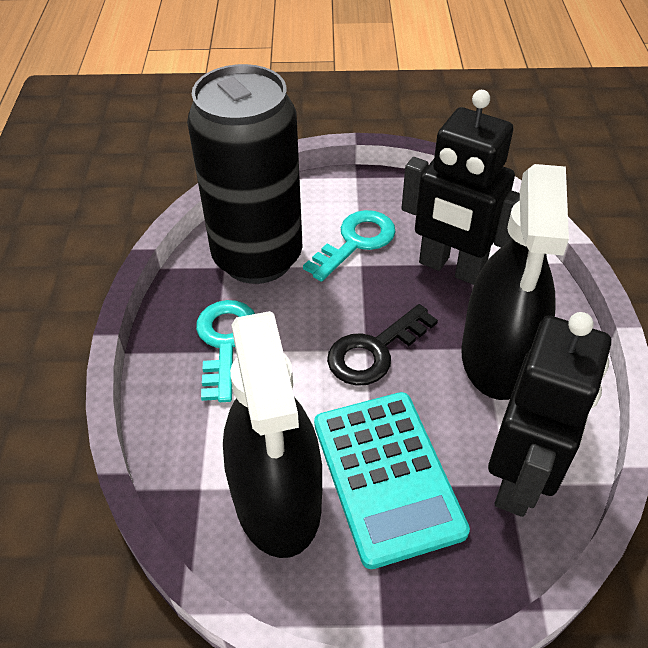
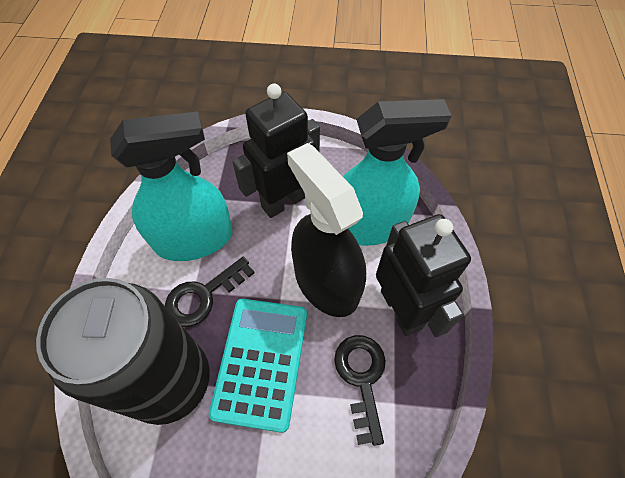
black key: [327,304,438,386] = 1 -> [165,257,254,327] [334,335,386,446] = 2
black spray bottle: [223,311,322,558] [461,164,569,400] = 2 -> [287,143,366,317] = 1
turquoise key: [196,300,255,402] [303,210,396,282] = 2 -> none = 0
turquoise spray bottle: none = 0 -> [110,112,232,261] [343,99,452,246] = 2

